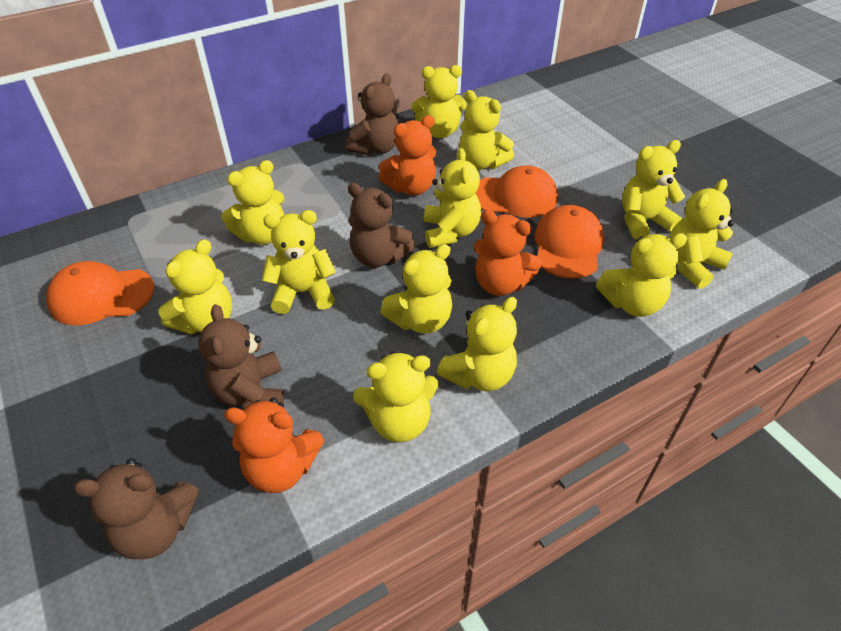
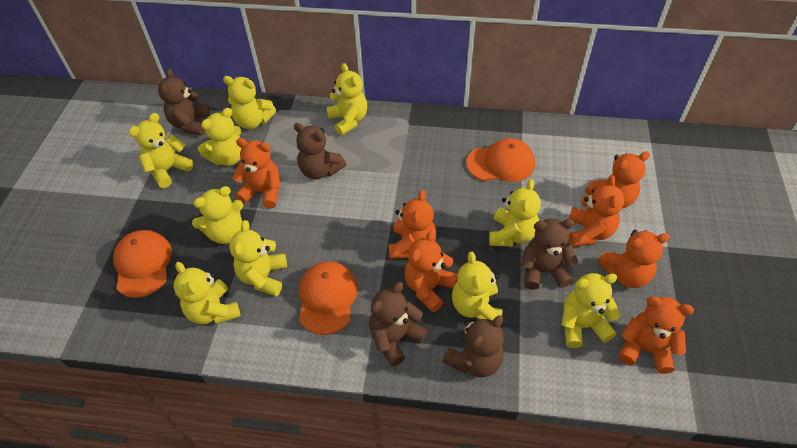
brown teddy bear: [73,458,199,559] [198,304,284,409] [345,73,399,156] [348,183,415,268] = 4 -> [158,68,210,135] [294,123,346,180] [369,282,427,366] [443,315,504,377] [521,218,578,290] = 5
orange teddy bear: [224,397,325,493] [379,115,436,196] [473,210,542,296] = 3 -> [232,138,281,209] [389,190,436,259] [404,230,458,312] [569,175,625,247] [585,151,650,209] [598,230,670,288] [619,296,694,374] = 7
yellow teddy bear: [158,239,232,334] [221,160,284,245] [262,210,336,314] [353,351,439,442] [380,244,452,334] [411,65,467,138] [424,148,481,248] [437,297,517,391] [459,90,514,170] [596,233,687,317] [622,140,685,239] [669,179,734,289] = 12 -> [129,113,194,188] [174,262,241,324] [192,186,243,244] [198,108,242,166] [223,76,276,129] [229,220,287,296] [326,63,367,135] [452,252,502,321] [489,179,541,247] [561,273,621,348] = 10

